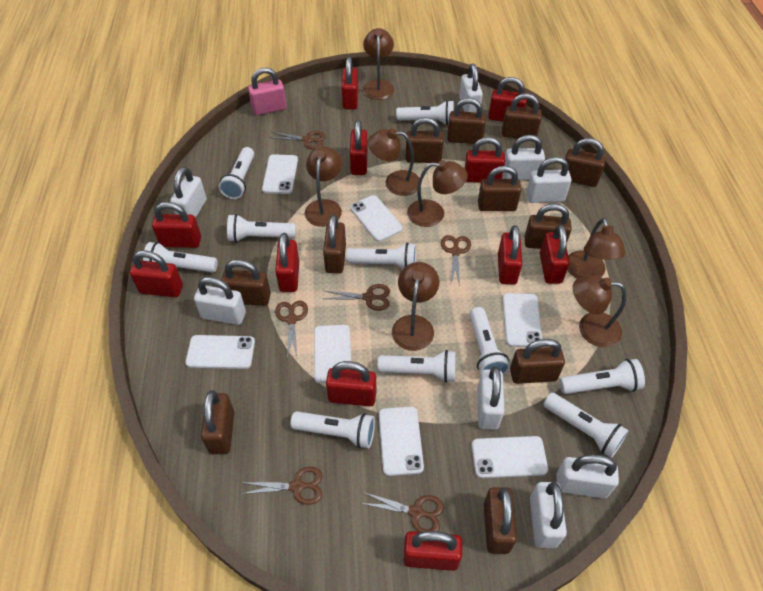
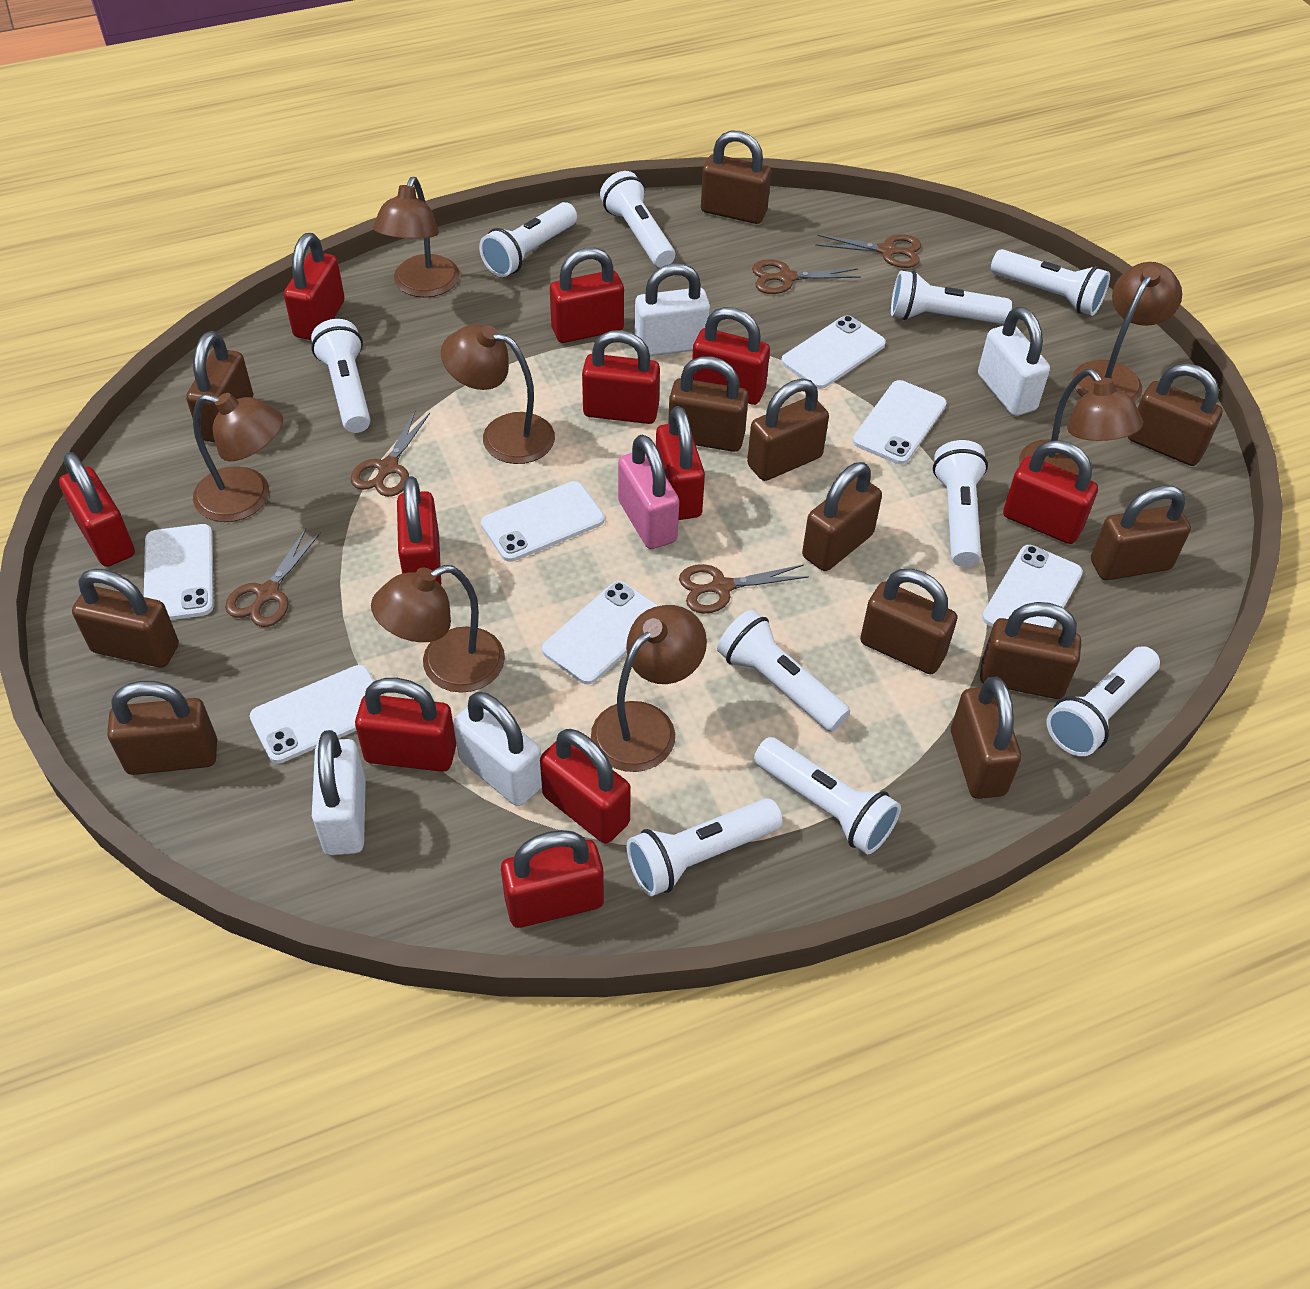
brown padlock: [201,390,234,454] [222,259,271,306] [323,215,346,273] [405,117,444,163] [447,98,486,144] [478,166,521,211] [484,487,517,554] [502,93,542,138] [510,339,565,384] [525,204,572,249] [565,138,606,187] = 11 -> [72,569,179,667] [107,681,217,775] [186,331,253,442] [668,356,749,452] [701,131,771,224] [747,379,829,481] [802,462,882,571] [860,569,957,674] [951,676,1021,799] [980,602,1081,699] [1091,485,1191,580] [1128,363,1223,466] = 12
brown scissors: [241,467,322,505] [269,131,326,150] [275,301,308,359] [324,284,390,311] [360,492,444,532] [441,235,471,286] = 6 -> [225,529,321,627] [351,410,430,497] [679,564,809,614] [752,259,861,294] [815,234,921,268] = 5
white padlock: [170,167,206,218] [194,277,246,325] [459,64,483,113] [477,366,505,430] [503,135,545,180] [526,157,571,203] [530,482,567,548] [556,454,619,498] = 8 -> [312,730,366,855] [453,692,542,806] [635,263,710,356] [978,307,1050,416] = 4

